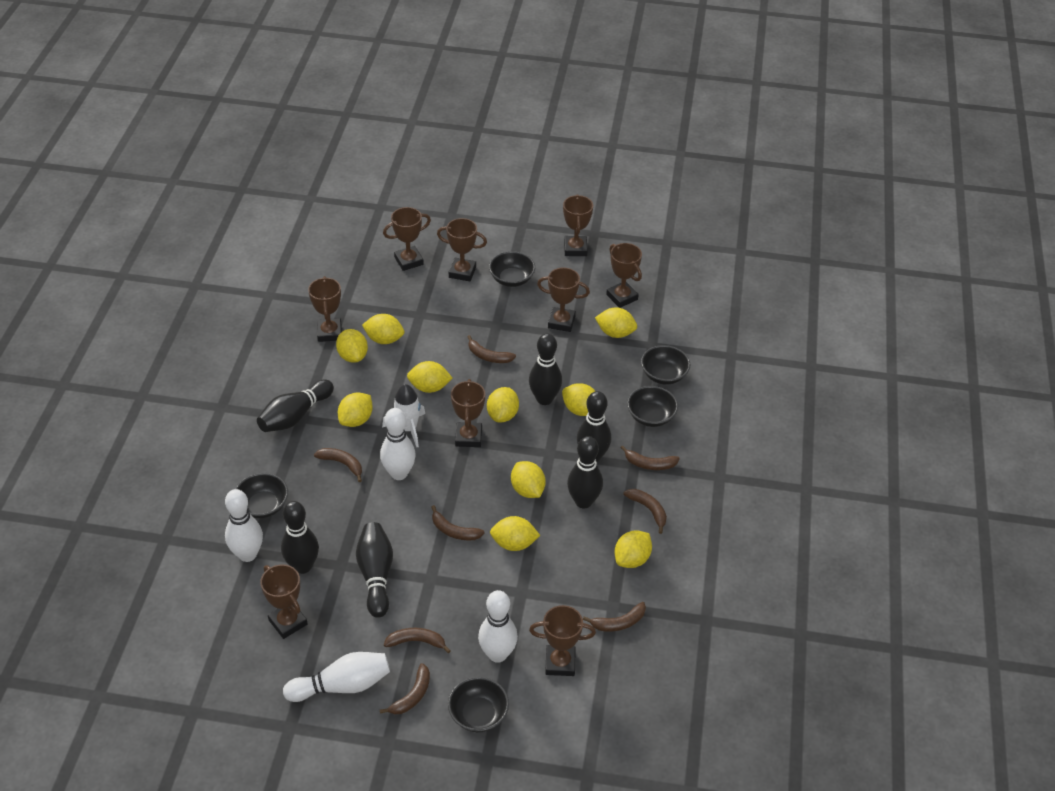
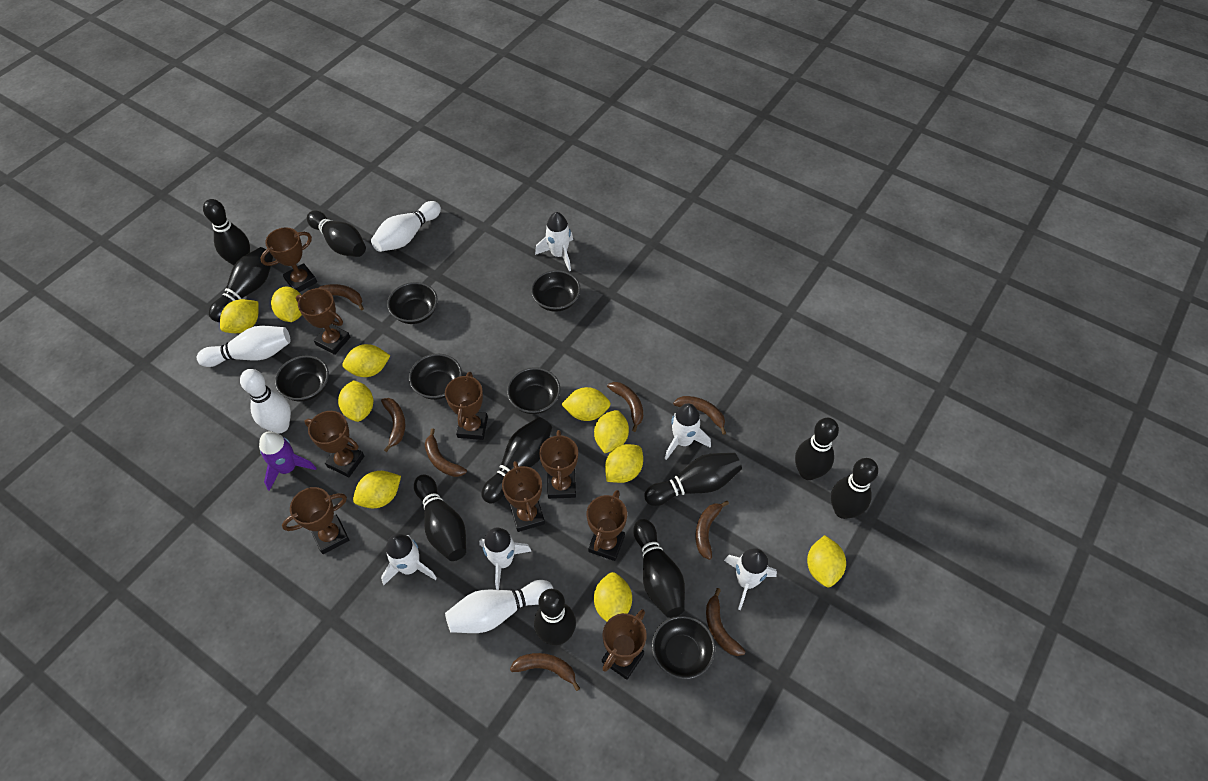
black bowl: [235,473,288,518] [448,677,509,732] [489,251,535,287] [627,386,678,427] [641,345,691,385] = 5 -> [275,355,329,402] [387,282,438,324] [409,354,462,400] [507,367,560,414] [531,270,581,312] [652,616,715,679] = 6
black bowling pin: [257,379,334,432] [281,501,319,574] [356,522,393,618] [529,333,562,405] [567,436,603,508] [577,391,611,462] = 6 -> [203,199,250,265] [209,247,273,322] [307,211,366,257] [414,474,466,561] [481,417,552,504] [534,589,576,645] [633,519,685,618] [644,453,742,506] [795,418,839,480] [831,458,878,519] = 10
purple rocket: none = 0 -> [259,431,316,491] = 1
white rocket: [382,384,425,447] = 1 -> [381,534,437,585] [479,528,531,590] [535,212,573,271] [665,403,711,460] [724,548,777,610] = 5

